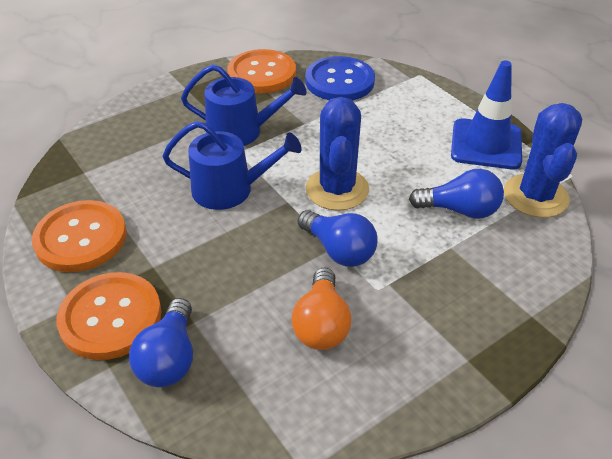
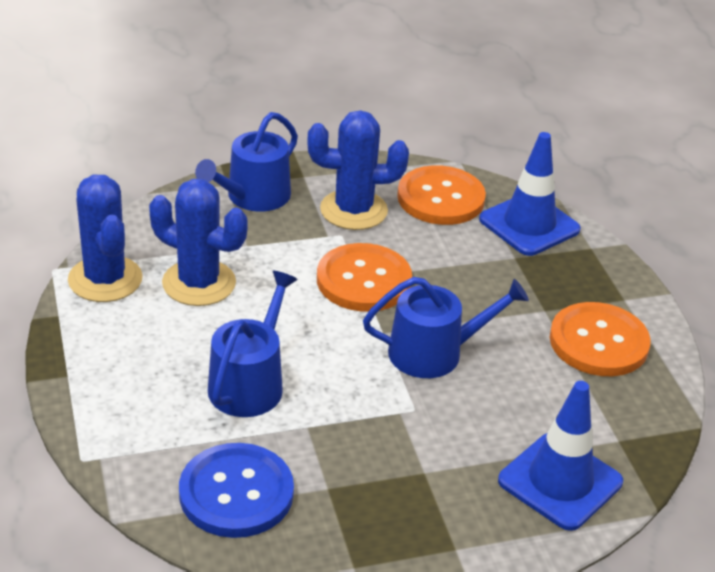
blue cactus: [306,97,369,211] [504,103,582,218] = 2 -> [68,175,143,302] [149,179,247,306] [307,110,409,230] = 3
blue light bulb: [129,298,193,387] [298,210,378,267] [409,169,504,219] = 3 -> none = 0
blue traffic cone: [451,61,522,169] = 1 -> [479,132,581,256] [498,381,623,531] = 2
blue watering can: [162,121,302,210] [181,64,307,146] = 2 -> [195,112,298,212] [208,271,298,417] [363,277,529,378] = 3
orange light bulb: [291,268,351,350] = 1 -> none = 0

